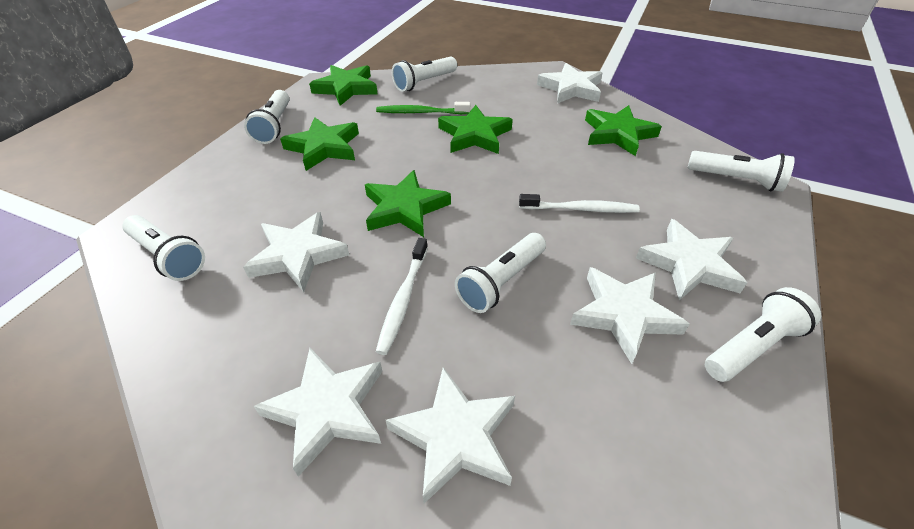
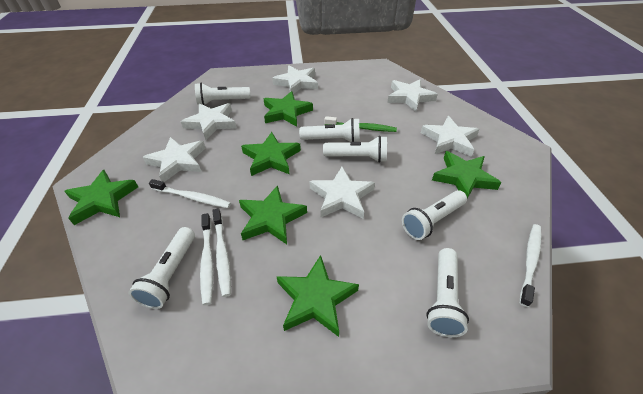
green star: [280,117,359,171] [309,65,378,106] [365,170,451,237] [438,105,513,154] [585,105,662,156] = 5 -> [64,170,138,225] [239,185,307,244] [241,132,301,176] [264,91,313,127] [276,255,359,337] [432,151,501,198] = 6
white toothbrush: [376,238,428,355] [519,194,640,213] = 2 -> [149,179,231,208] [200,213,213,305] [212,208,231,297] [520,224,541,307] = 4

